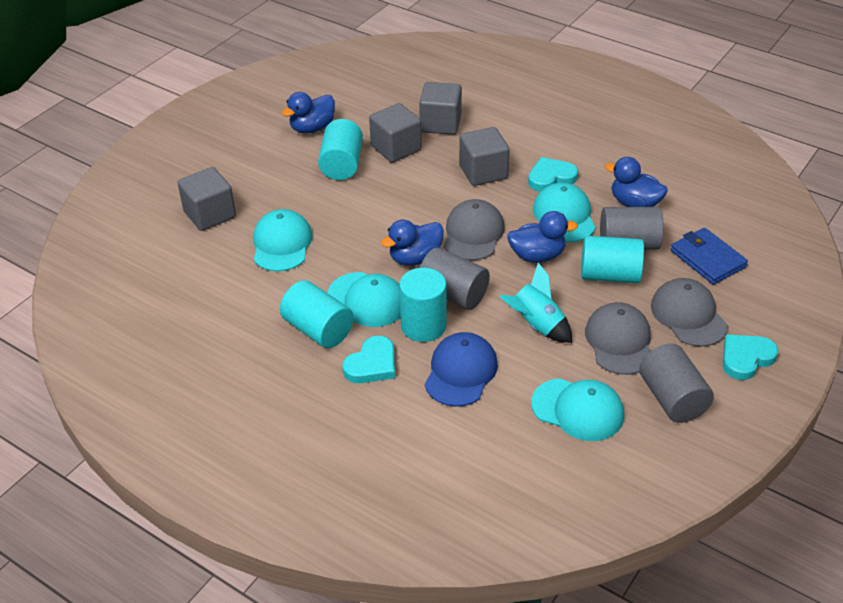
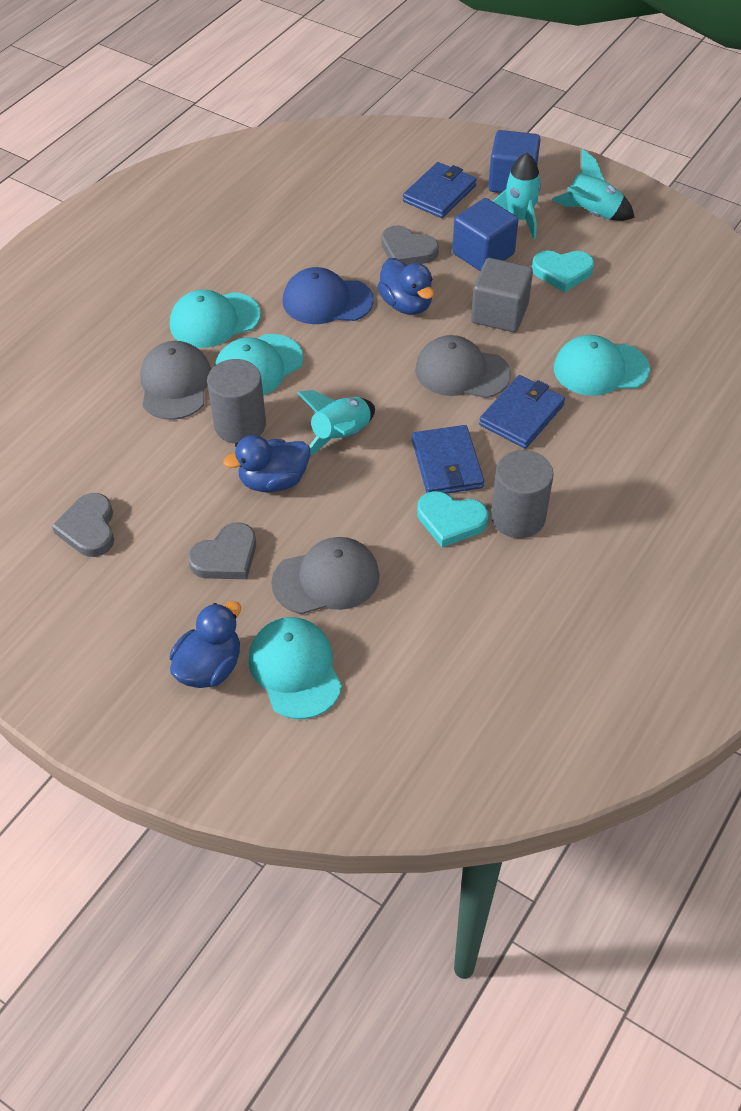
blue cube: none = 0 -> [452,198,518,271] [488,130,541,193] = 2
blue duck: [282,92,335,134] [381,219,444,266] [507,211,578,262] [605,157,668,207] = 4 -> [170,601,241,688] [223,435,310,492] [377,258,434,315] = 3
blue wallet: [671,228,748,285] = 1 -> [403,162,477,218] [412,425,484,494] [479,375,565,449] = 3
grey cube: [178,167,236,231] [369,103,422,163] [419,82,462,135] [459,127,510,186] = 4 -> [471,258,533,332] = 1
grey cylinder: [420,248,490,310] [600,207,664,250] [639,344,714,423] = 3 -> [207,359,266,444] [491,450,554,538] = 2
grey heart: none = 0 -> [52,493,114,557] [188,522,256,579] [382,225,439,265] = 3
turquoise cylinder: [280,280,354,348] [318,119,363,180] [399,268,447,342] [581,236,644,283] = 4 -> none = 0
turquoise heart: [342,336,395,383] [528,157,578,192] [723,334,778,380] = 3 -> [417,491,489,547] [532,250,594,292] = 2
turquoise rocket: [499,263,572,343] = 1 -> [297,390,375,455] [493,153,541,239] [552,149,635,221] = 3

